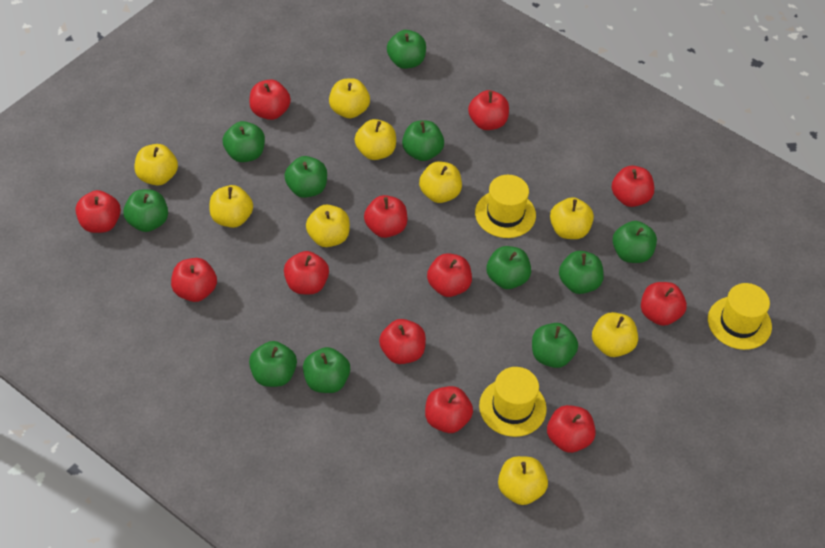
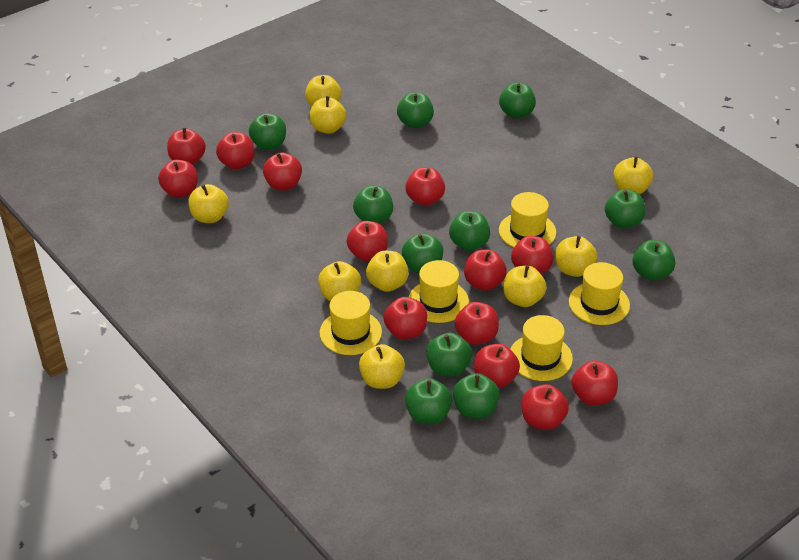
red apple: [76,190,121,233] [171,258,217,302] [249,79,291,120] [284,251,329,294] [364,195,408,238] [379,319,426,364] [425,386,473,433] [427,253,472,297] [468,90,509,130] [547,405,596,453] [612,165,654,207] [641,282,687,326] = 12 -> [158,160,198,198] [167,128,206,165] [216,132,255,170] [263,153,302,191] [347,221,388,261] [383,297,427,340] [405,167,445,206] [455,302,499,345] [464,250,507,291] [474,344,520,388] [511,236,553,274] [522,384,569,430] [572,361,618,406] = 13
yellow hat: [475,175,536,238] [479,367,547,437] [708,283,772,350] = 3 -> [320,291,382,355] [409,260,469,323] [499,192,556,248] [510,315,573,381] [569,262,630,325] = 5

